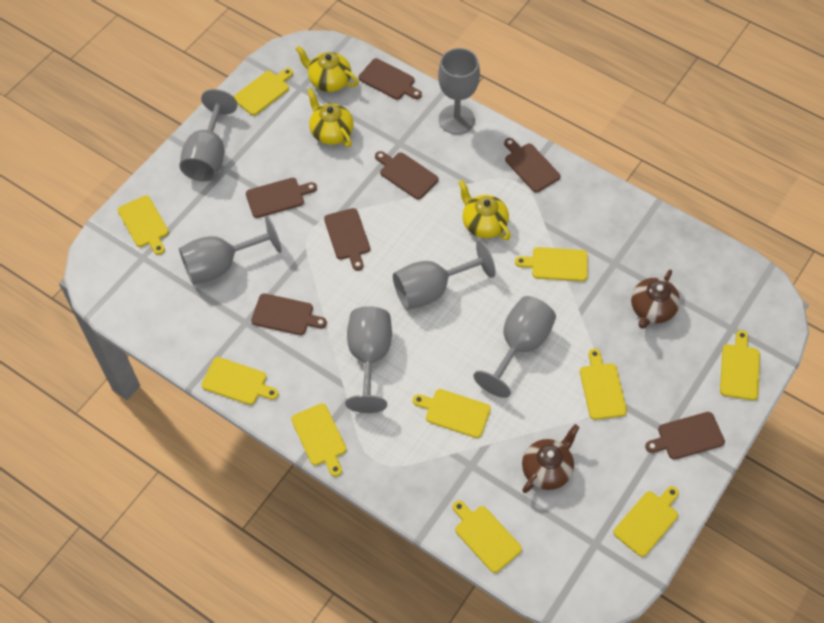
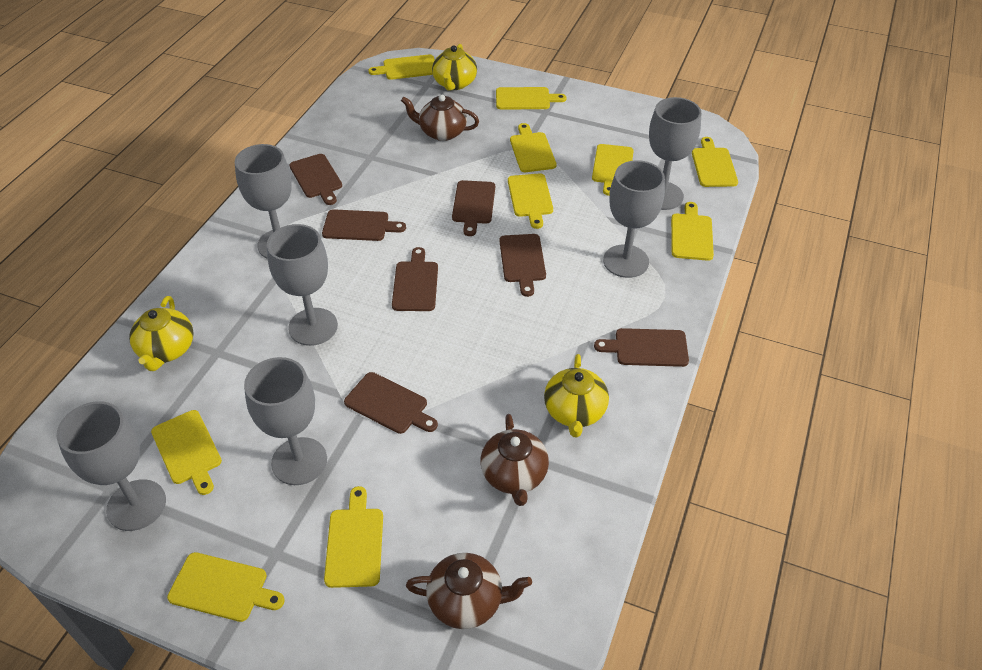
brown teapot: [522,424,580,493] [631,269,680,329] = 2 -> [401,95,479,141] [406,553,532,629] [481,414,549,506] = 3

